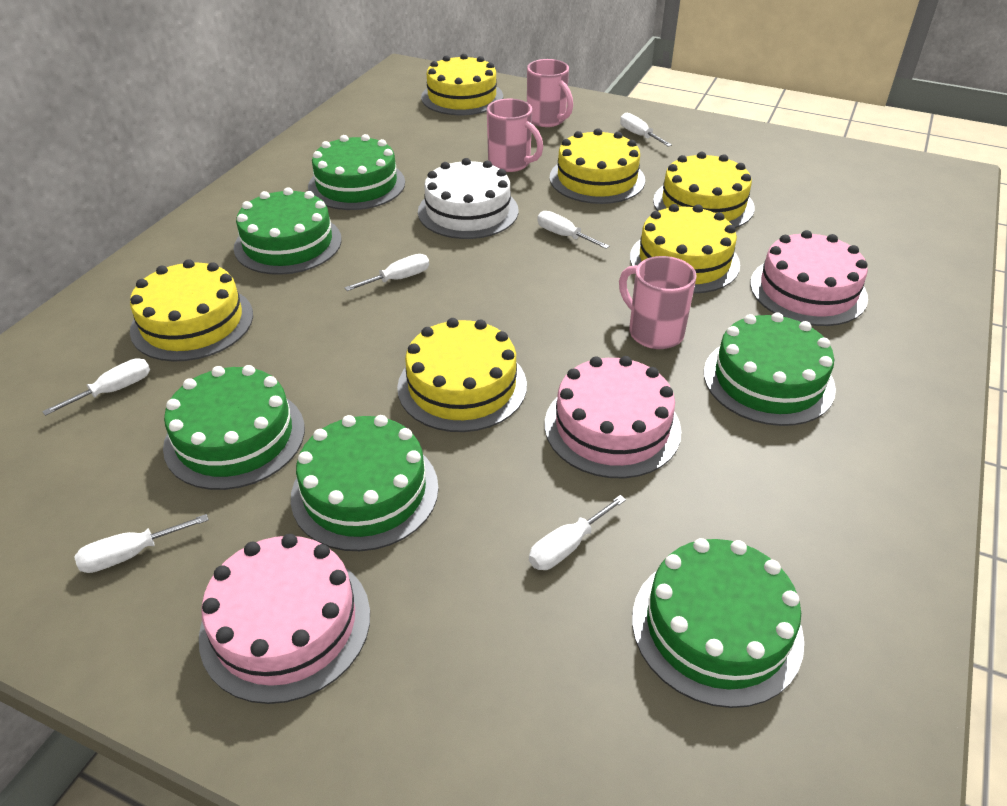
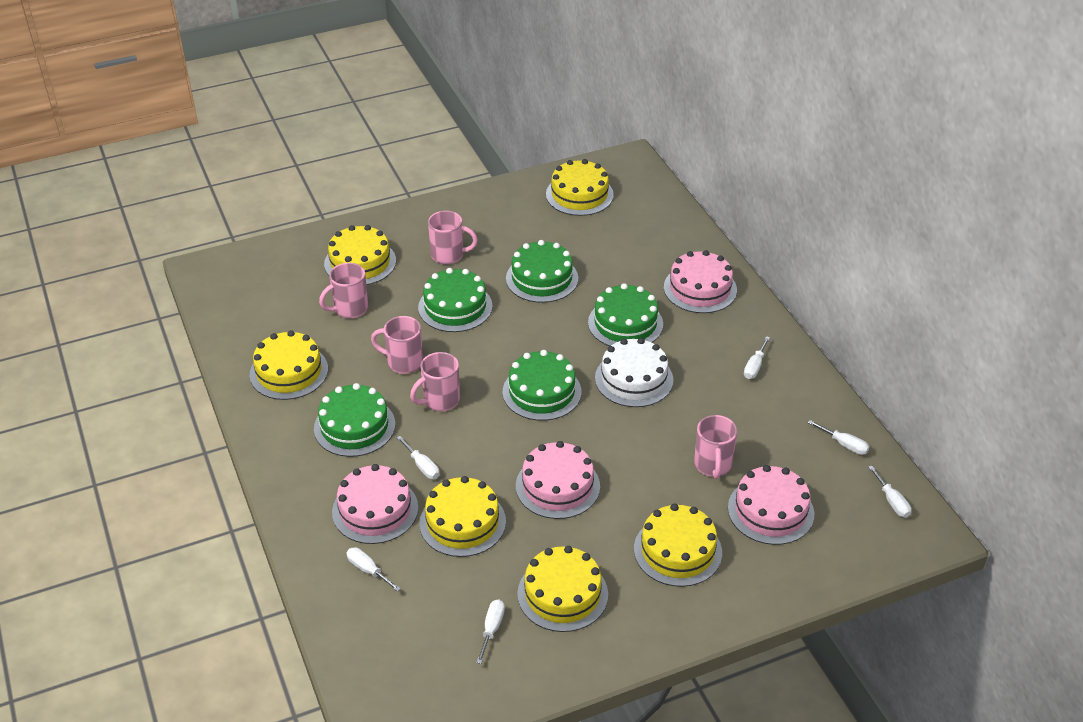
green cake: [163,365,305,490] [234,187,342,275] [291,415,439,551] [308,134,405,210] [632,538,804,708] [704,312,836,426] = 6 -> [314,383,395,457] [418,268,493,332] [503,350,582,421] [506,240,578,303] [588,283,663,346] = 5
pink cake: [199,534,370,704] [545,356,681,478] [750,230,868,326] = 3 -> [332,464,418,544] [516,441,600,519] [664,250,737,313] [728,465,814,545] = 4
pink mug: [487,98,543,172] [527,59,573,127] [619,256,697,349] = 3 -> [319,263,368,318] [371,316,423,374] [410,352,460,411] [428,211,478,264] [694,415,737,479] = 5

